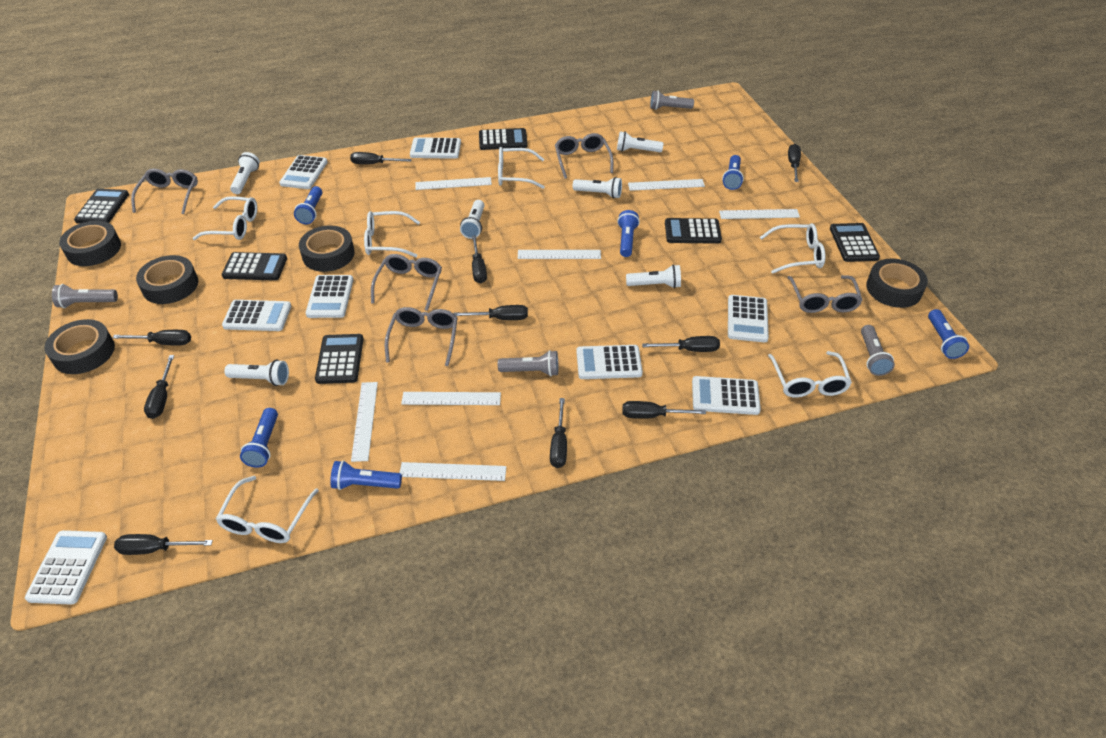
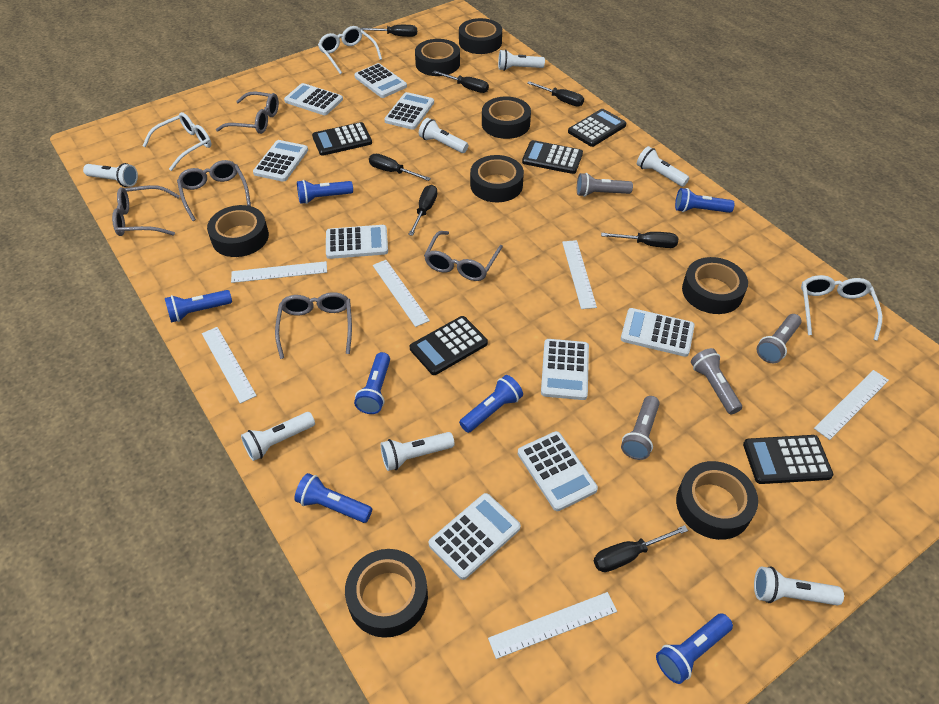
black calculator: [74,189,129,224] [222,252,287,281] [315,334,364,384] [479,128,528,150] [665,218,722,244] [830,223,880,262] = 6 -> [312,122,372,156] [410,316,488,375] [522,140,583,174] [568,109,626,147] [743,435,833,484] = 5
black screwdriver: [113,330,191,346] [114,534,213,555] [144,355,174,419] [350,152,412,164] [453,305,528,320] [472,235,487,283] [550,398,567,468] [622,401,706,419] [642,336,720,352] [788,144,801,182] = 10 -> [360,25,417,37] [369,154,431,181] [408,185,437,236] [433,71,489,93] [527,81,584,106] [594,525,688,572] [601,232,678,248] = 7
black tape: [44,319,115,374] [59,221,121,266] [136,255,198,304] [299,225,355,272] [866,258,928,308] = 5 -> [207,205,269,257] [345,549,428,638] [415,39,460,76] [459,18,502,54] [470,155,524,202] [482,96,531,139] [676,461,758,540] [682,257,748,314] = 8
blue flashlight: [240,408,278,468] [294,186,322,224] [330,460,402,490] [617,210,640,257] [722,155,744,190] [928,309,969,359] = 6 -> [165,290,232,323] [294,473,372,523] [297,180,353,204] [354,352,390,414] [459,375,523,433] [656,613,733,684] [675,188,735,213] = 7
white calculator: [25,530,107,605] [222,300,291,331] [279,155,328,189] [306,275,353,318] [410,137,461,159] [576,345,643,379] [692,376,761,415] [728,295,769,342] = 8 -> [253,140,308,182] [284,83,343,115] [326,225,388,259] [354,63,407,98] [384,92,434,130] [429,493,521,580] [518,431,598,511] [541,339,589,400] [621,308,695,357] = 9
white flashlight: [224,360,289,386] [230,152,260,194] [460,200,484,239] [573,177,622,199] [617,131,663,152] [626,265,681,288] = 6 -> [83,163,138,187] [241,412,315,461] [380,432,455,471] [419,118,468,153] [498,50,545,71] [637,146,689,187] [754,566,844,606] = 7
white glasses: [192,196,257,240] [216,476,319,543] [364,211,420,257] [498,147,545,189] [760,223,825,274] [768,351,852,398] = 6 -> [143,112,211,171] [318,26,382,74] [801,275,882,341] = 3
white ruler: [351,382,378,462] [400,462,506,481] [401,392,501,405] [415,177,492,190] [518,250,601,259] [628,179,705,191] [719,209,800,219] = 7 -> [202,327,257,404] [231,261,327,283] [373,260,430,327] [488,592,617,659] [562,240,597,309] [814,370,889,440] = 6

